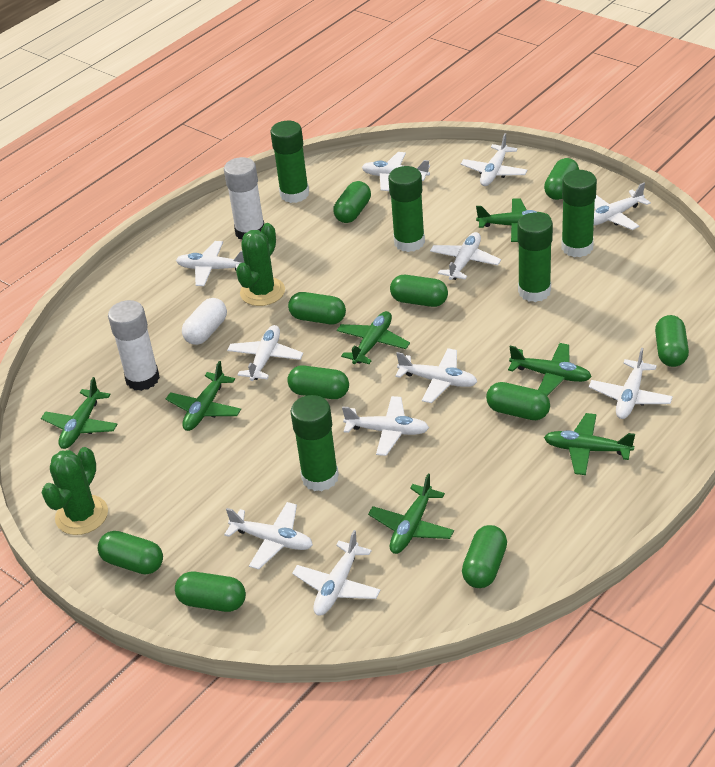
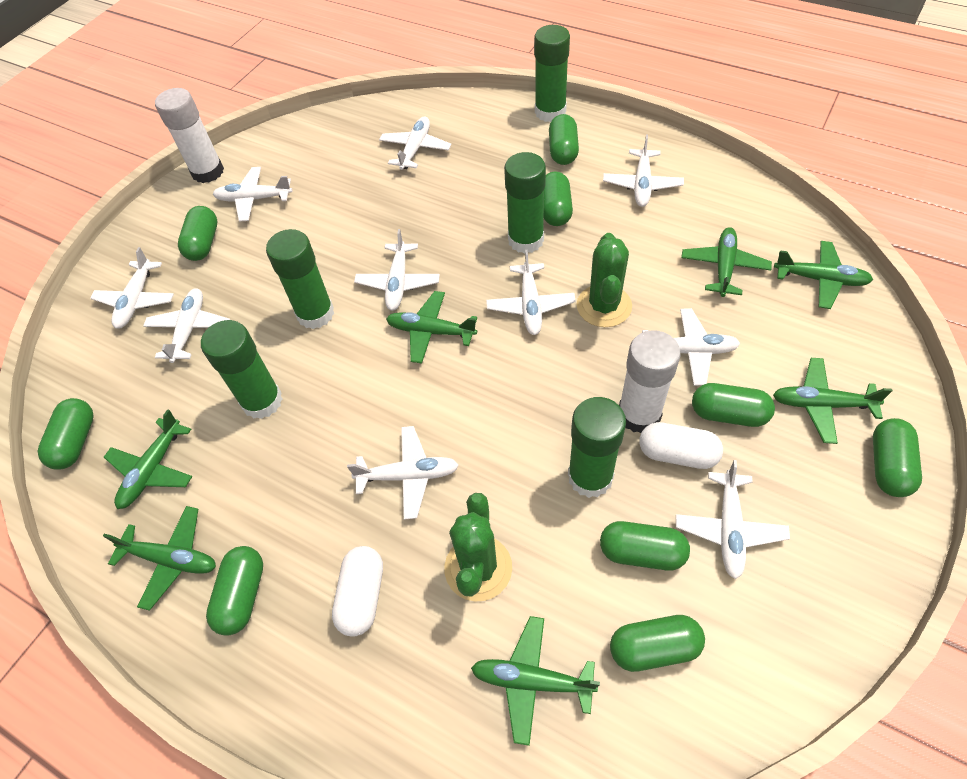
green capsule: [98,531,163,574] [175,572,246,612] [287,365,349,399] [288,292,346,324] [333,181,371,223] [390,275,448,307] [462,525,507,588] [486,382,550,420] [544,158,579,200] [655,315,689,367] = 10 -> [38,398,93,470] [178,206,217,261] [206,546,263,636] [544,171,573,226] [549,114,579,165] [600,521,690,571] [610,615,705,672] [692,383,775,427] [873,418,922,497] = 9
white capsule: [182,298,227,345] = 1 -> [332,546,383,637] [639,422,723,469] = 2
white plane: [176,241,244,286] [224,502,313,570] [227,325,303,381] [292,530,381,616] [342,396,429,456] [362,152,430,191] [395,348,477,403] [430,232,501,280] [461,133,527,186] [589,348,673,419] [594,183,651,230] = 11 -> [90,247,174,329] [143,288,230,363] [213,167,293,221] [347,426,459,520] [354,229,440,311] [379,117,452,170] [486,250,576,335] [603,135,684,207] [642,308,740,386] [676,460,790,579] = 10

